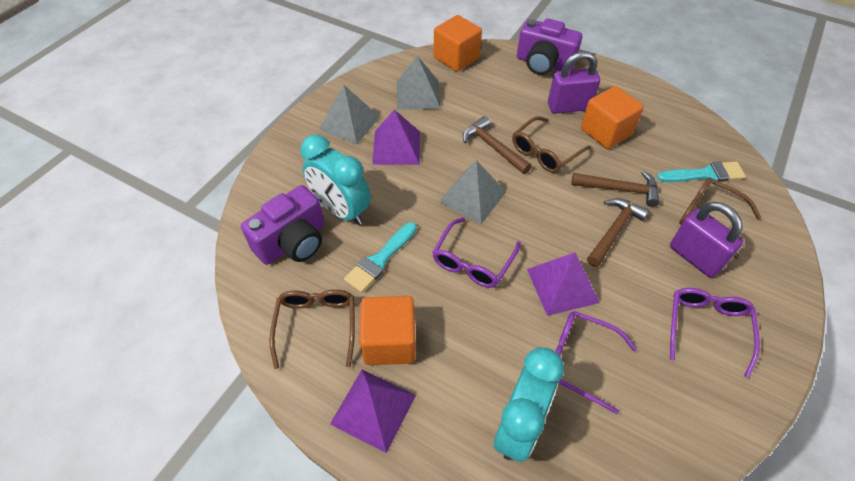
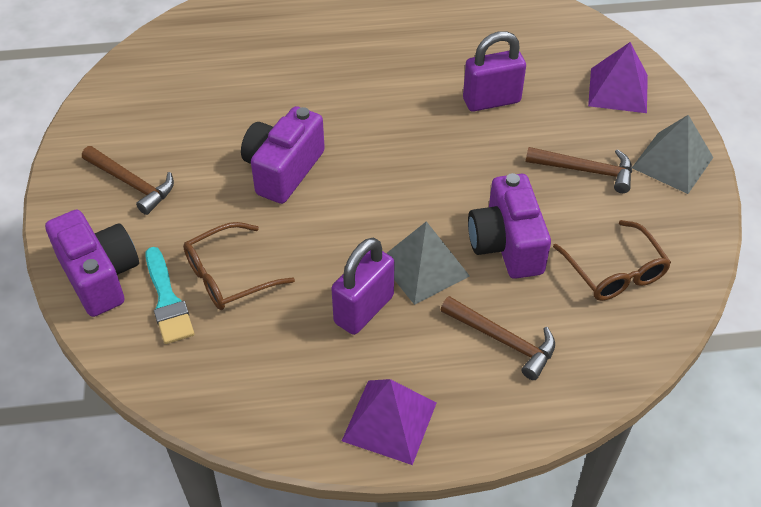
brown glasses: [270,289,355,369] [512,116,591,173] [679,178,761,259] = 3 -> [183,222,295,310] [553,220,671,301] = 2
grey pyramid: [319,85,380,145] [397,56,441,110] [439,160,506,224] = 3 -> [386,221,470,305] [632,115,714,194] = 2
orange cube: [359,296,416,365] [434,15,482,72] [581,86,644,149] = 3 -> none = 0
purple camera: [241,185,325,265] [517,18,582,75] = 2 -> [45,210,139,317] [241,106,325,204] [468,173,551,279] = 3
purple glasses: [432,218,521,288] [555,311,637,414] [670,288,760,378] = 3 -> none = 0
purple pyramid: [330,370,416,453] [372,110,420,165] [527,252,600,316] = 3 -> [342,379,437,465] [588,42,648,113] = 2
turquoise brush: [344,222,417,293] [657,161,746,182] = 2 -> [145,247,194,344] = 1
turquoise clock: [301,135,371,225] [494,347,564,462] = 2 -> none = 0

